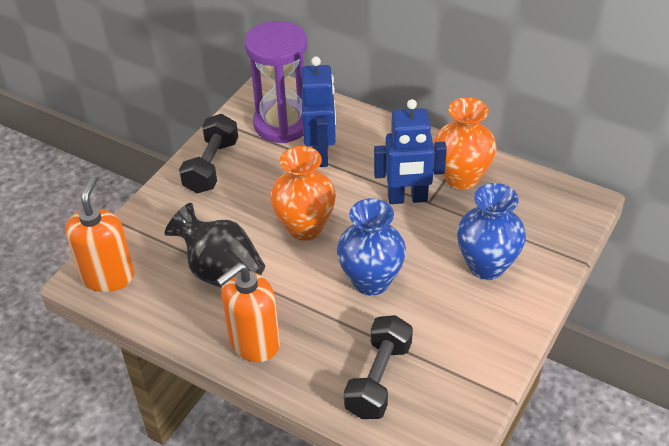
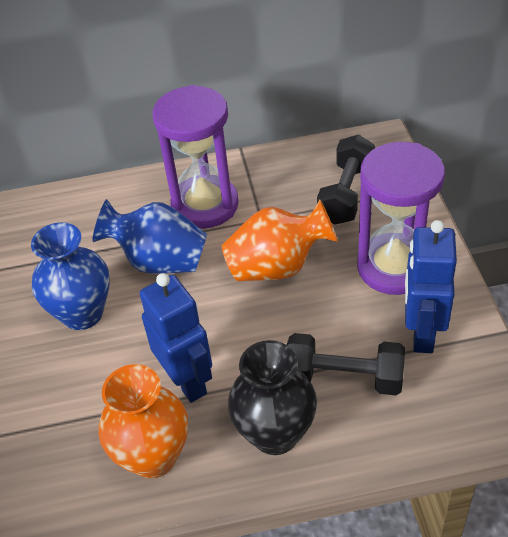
orange soap dispenser: [65,177,134,292] [216,263,280,362] = 2 -> none = 0
purple hourglass: [244,21,307,143] = 1 -> [152,85,239,229] [357,142,445,295] = 2

